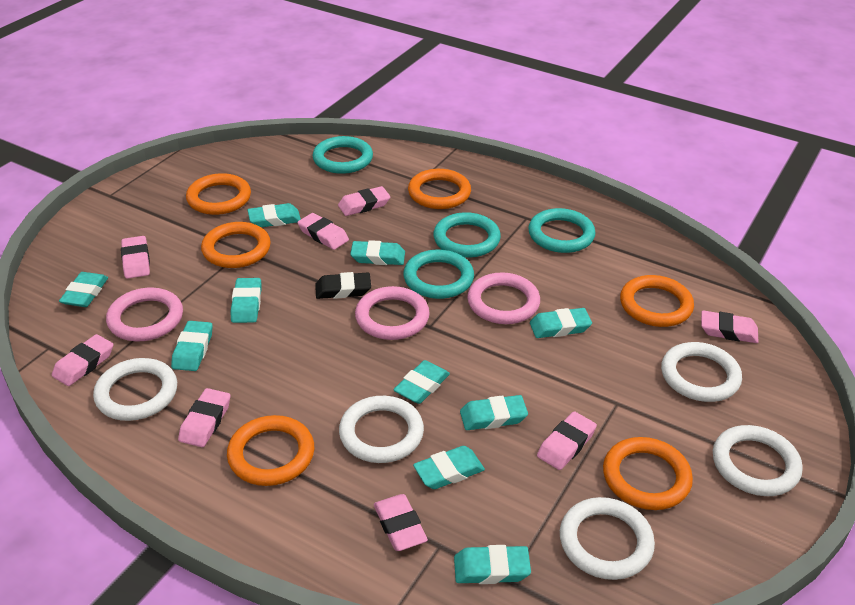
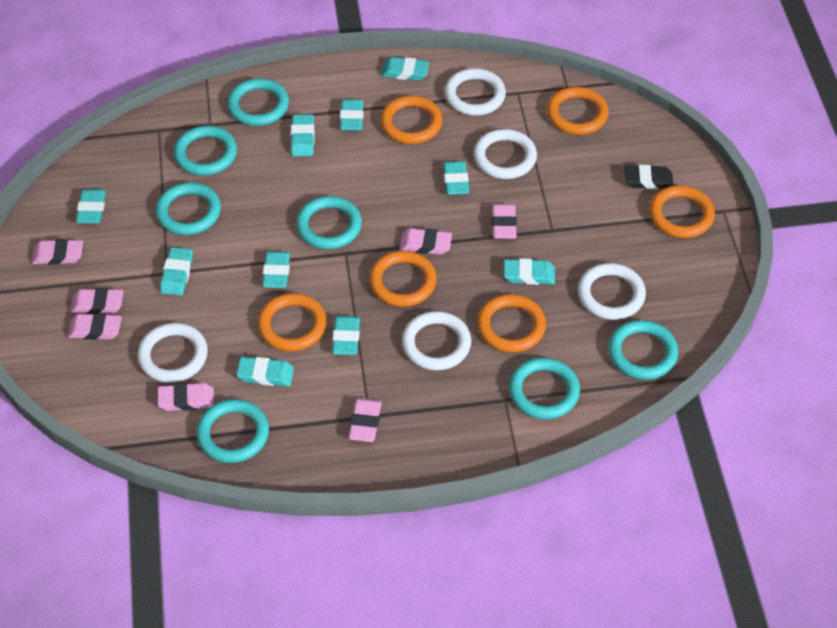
pink eraser: [52,334,113,386] [121,236,150,279] [178,388,230,447] [297,213,349,250] [338,186,390,216] [374,494,428,551] [537,412,597,470] [701,311,758,343] = 8 -> [31,239,83,265] [67,313,122,340] [70,288,124,314] [158,383,214,411] [349,398,382,442] [399,228,452,255] [492,204,517,239] = 7
pink ring: [106,288,183,341] [355,286,430,340] [467,272,540,324] = 3 -> none = 0
turquoise ring: [312,136,373,174] [403,250,474,299] [433,212,501,258] [528,208,596,253] = 4 -> [155,182,221,235] [174,126,237,175] [196,399,269,463] [227,78,289,126] [296,196,362,249] [509,358,580,419] [608,320,678,380] = 7

